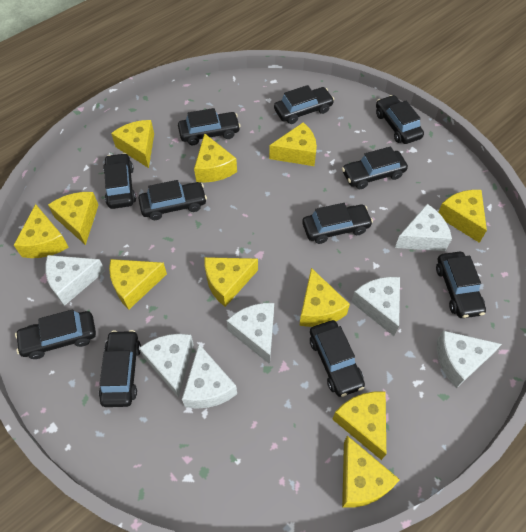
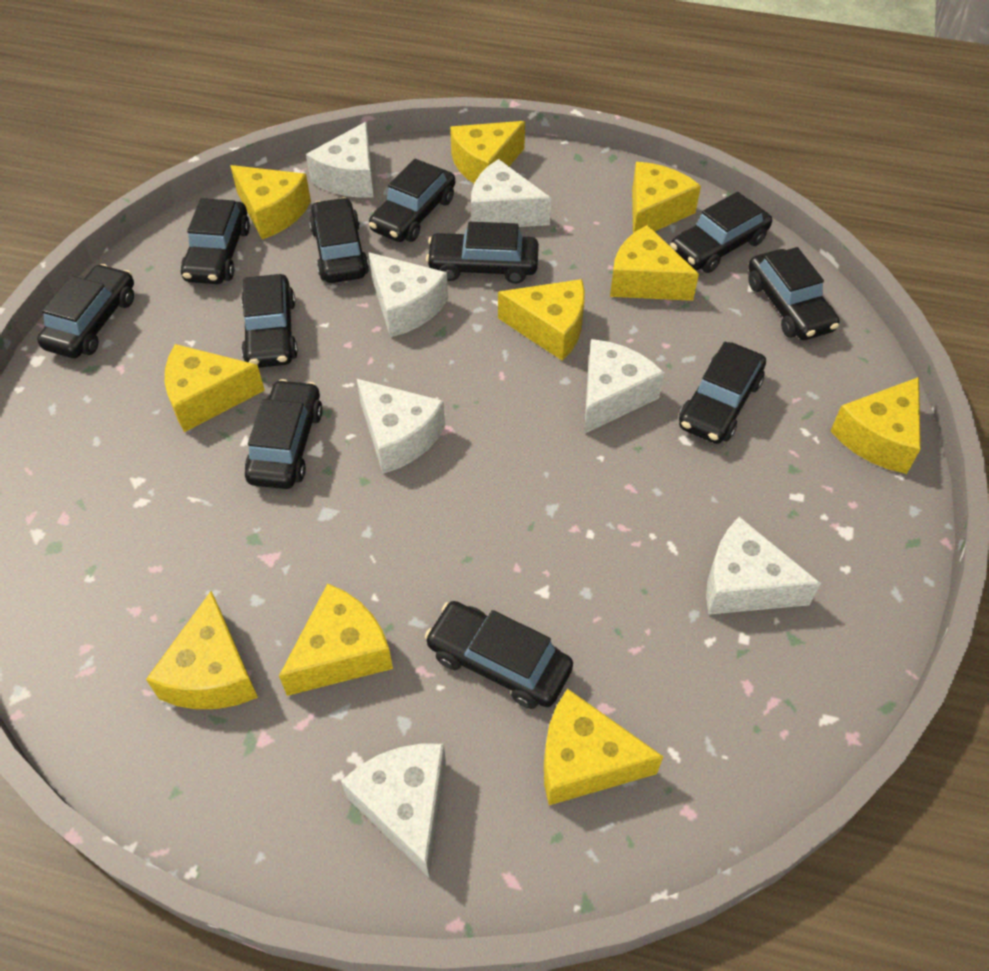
yellow cheese: [14,204,69,258] [48,192,98,245] [109,259,167,310] [111,120,154,168] [194,133,237,182] [204,257,258,307] [269,122,317,166] [299,268,350,327] [332,392,386,460] [342,436,400,508] [438,190,487,243] = 11 -> [146,591,258,709] [165,344,265,432] [230,165,311,239] [279,584,393,696] [450,121,525,183] [498,279,585,361] [544,689,664,805] [610,225,699,301] [632,162,701,233] [831,377,921,474] = 10

